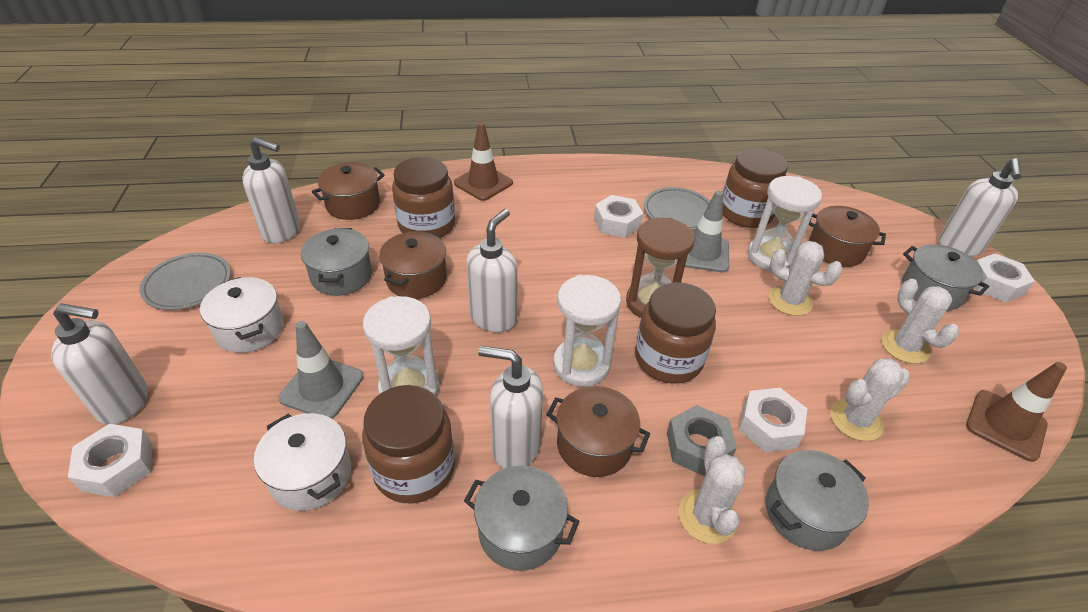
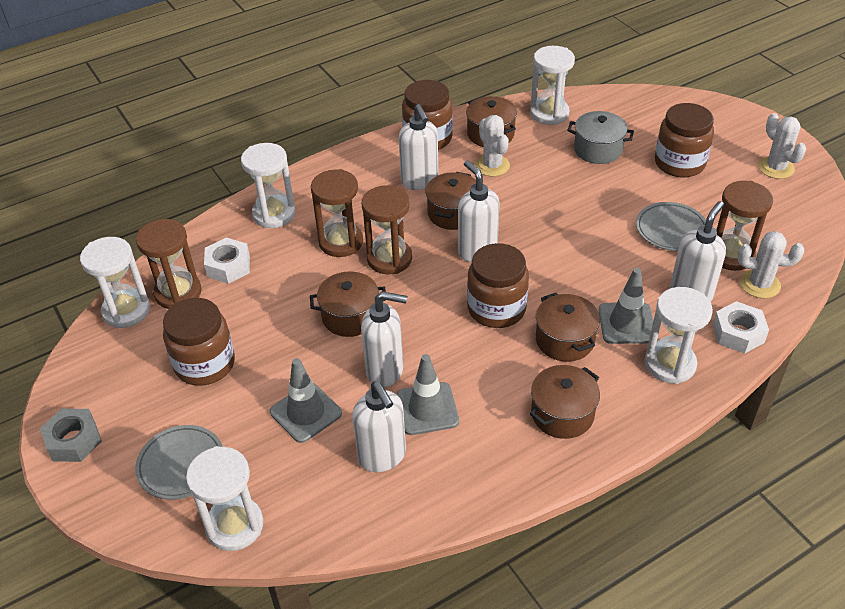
brown hourglass: [626,218,695,318] = 1 -> [136,219,202,309] [311,169,363,257] [362,185,412,274] [716,181,773,271] = 4
brown pot: [312,162,385,220] [379,231,447,299] [546,386,650,477] [809,206,886,267] = 4 -> [310,272,386,337] [425,172,476,230] [466,96,517,147] [530,365,600,439] [536,293,600,362] = 5
brown traffic cone: [454,122,513,201] [966,362,1067,462] = 2 -> none = 0
grey pot: [301,228,372,296] [464,465,579,571] [766,450,869,551] [902,244,989,311] = 4 -> [568,111,634,164] = 1
grey traffic cone: [278,321,364,419] [685,190,729,273] = 2 -> [270,358,342,443] [396,354,459,435] [599,268,653,344] = 3
white cactus: [678,436,746,544] [769,241,843,316] [830,358,910,441] [882,279,959,364] = 4 -> [475,115,510,177] [738,231,804,298] [758,113,806,179] = 3
white hourglass: [363,296,440,395] [553,275,621,387] [747,176,822,271] = 3 -> [80,237,150,329] [186,446,263,551] [241,143,296,228] [530,46,575,125] [644,287,713,384] = 5
white nut: [68,424,152,497] [594,195,644,238] [739,388,807,452] [975,254,1035,302] = 4 -> [204,238,250,284] [713,301,769,354] = 2
white pot: [200,277,284,353] [254,413,351,511] = 2 -> none = 0

